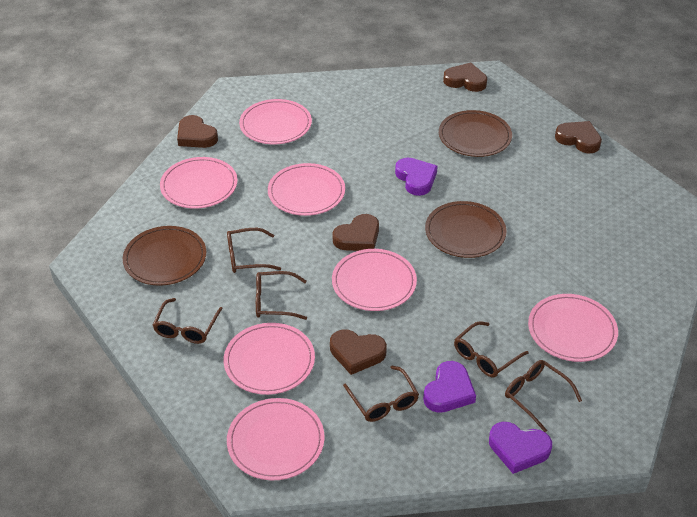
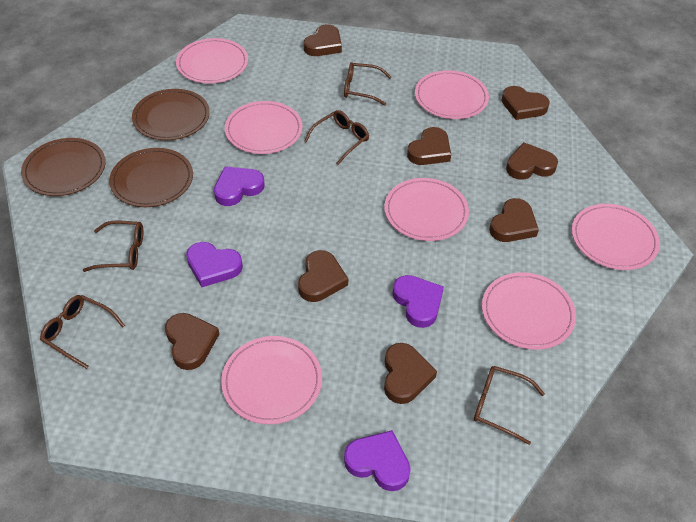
brown glasses: [153,298,223,344] [227,228,281,273] [256,271,307,320] [343,366,419,422] [454,321,528,378] [505,360,582,432] = 6 -> [40,295,125,369] [83,220,143,272] [304,110,369,165] [344,62,391,106] [474,366,545,445] = 5
brown heart: [177,115,218,148] [330,330,387,375] [333,214,379,251] [443,63,487,92] [555,121,602,153] = 5 -> [165,313,219,370] [298,250,348,302] [304,24,342,56] [384,343,437,404] [407,127,451,165] [489,198,539,242] [501,86,550,120] [506,143,558,180] = 8
purple heart: [395,158,438,196] [423,361,476,413] [489,422,552,474] = 3 -> [186,242,243,287] [214,166,265,206] [344,430,411,491] [392,275,444,328] = 4

